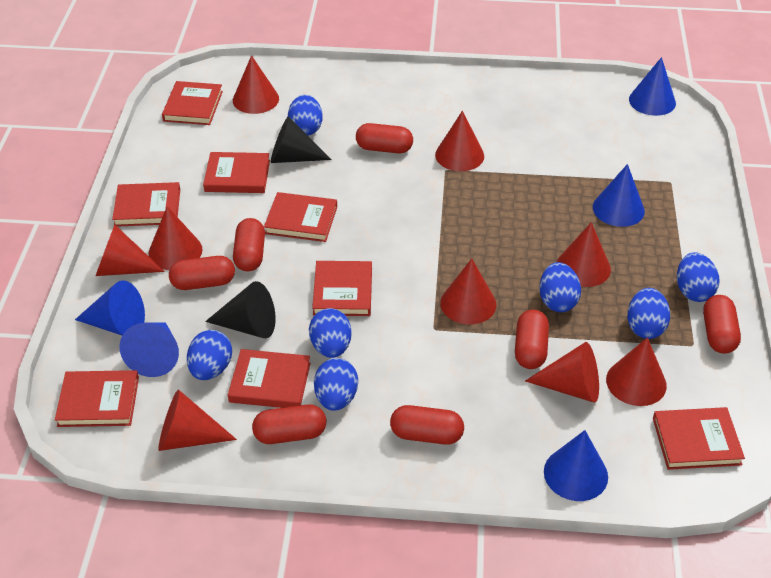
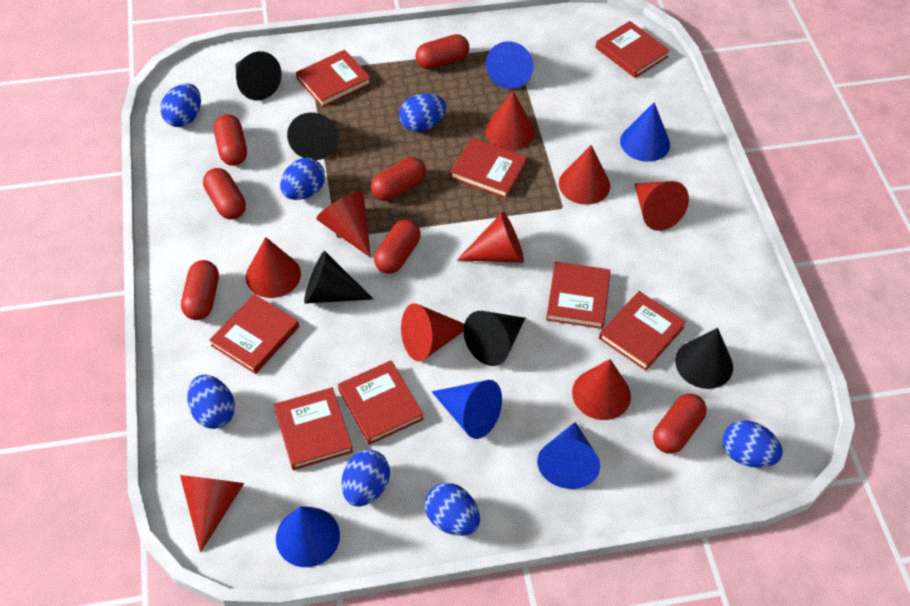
black cone: [205,281,276,338] [271,116,332,163] = 2 -> [236,51,282,100] [287,113,339,160] [304,251,373,304] [464,311,525,366] [675,328,733,389] = 5

